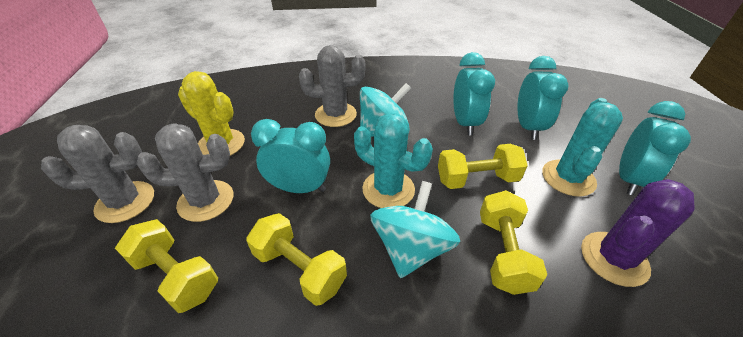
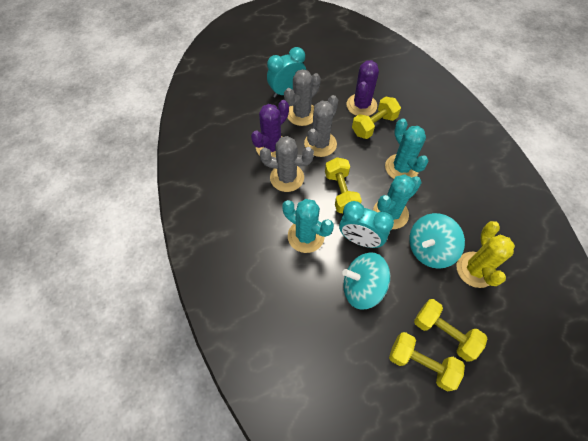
purple cactus: [581,179,695,287] = 1 -> [251,100,289,157] [346,60,379,116] = 2
turquoise cactus: [354,113,433,208] [542,98,623,196] = 2 -> [282,199,334,253] [373,174,422,229] [385,118,429,179] = 3
turquoise clock: [251,119,330,193] [453,52,495,135] [517,56,568,140] [619,101,691,196] = 4 -> [267,47,306,98] [339,201,394,248] = 2

